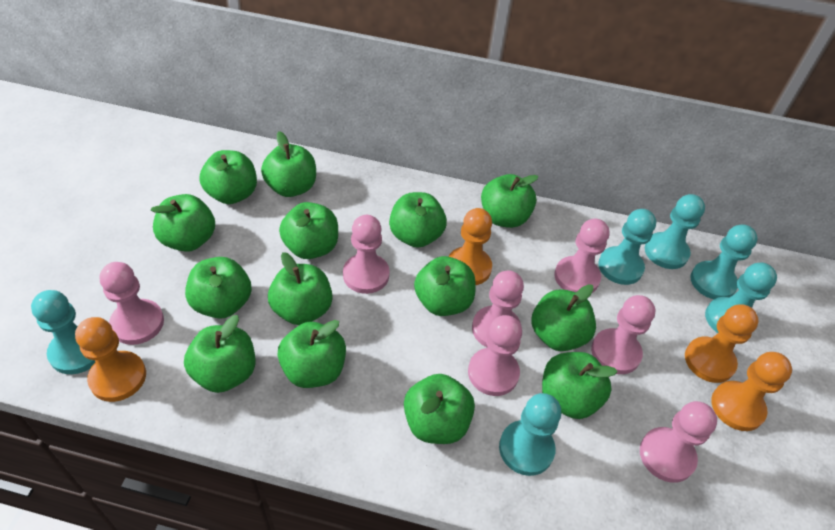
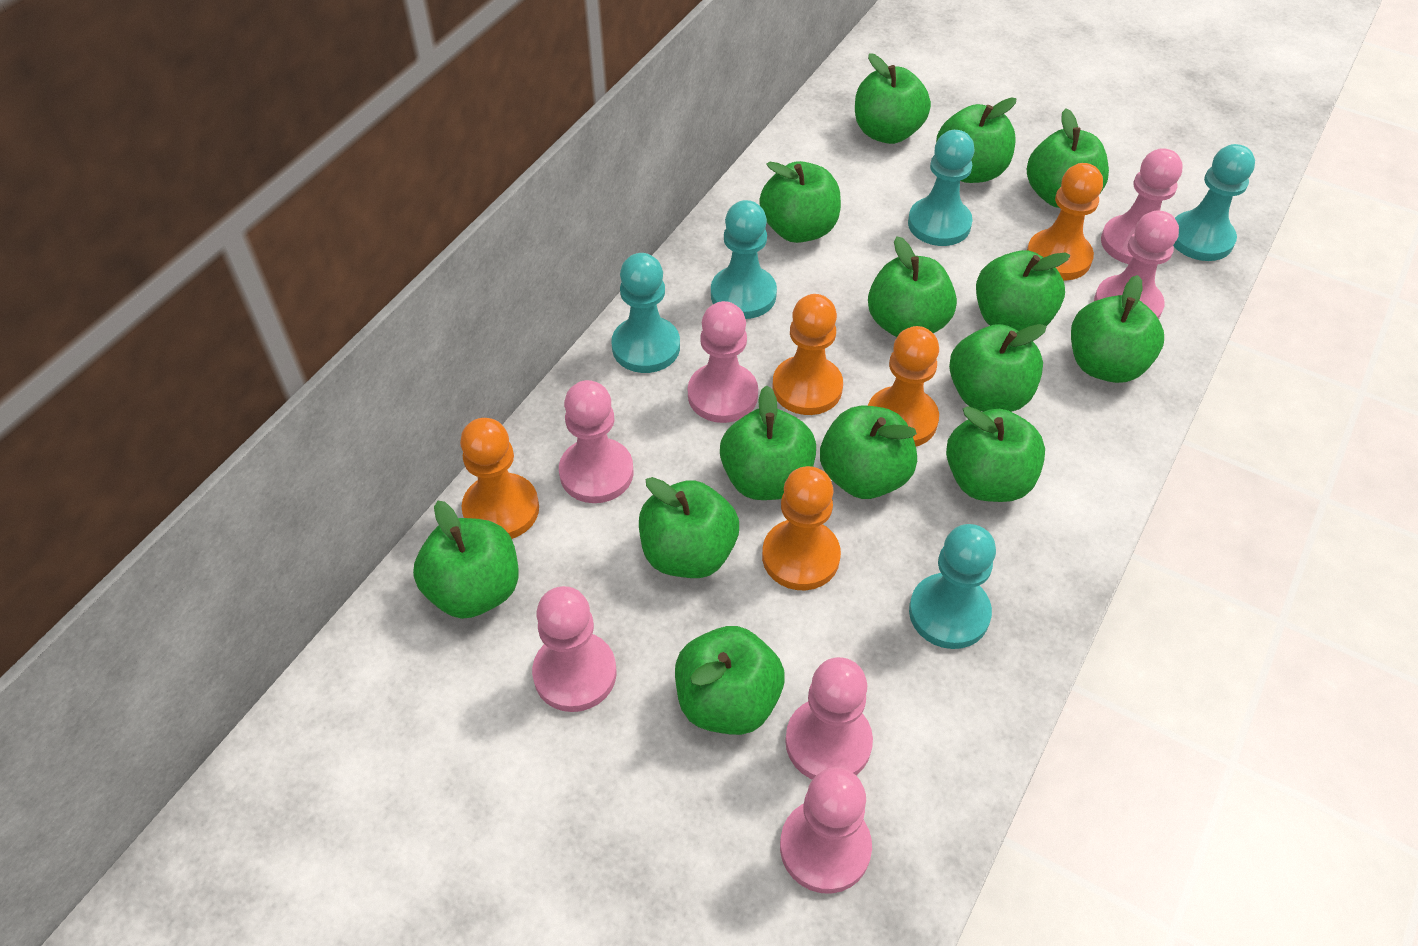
orange pawn: [75,317,146,402] [448,208,492,285] [685,305,759,383] [711,352,792,431] = 4 -> [460,418,539,539] [762,466,841,590] [772,294,843,415] [868,326,939,447] [1027,163,1103,280] = 5
turquoise pawn: [31,290,95,374] [499,393,561,476] [598,209,656,285] [645,194,705,269] [690,224,758,299] [705,262,777,333] = 6 -> [611,253,680,373] [711,200,777,319] [908,130,975,246] [909,524,996,649] [1173,144,1255,261] = 5

